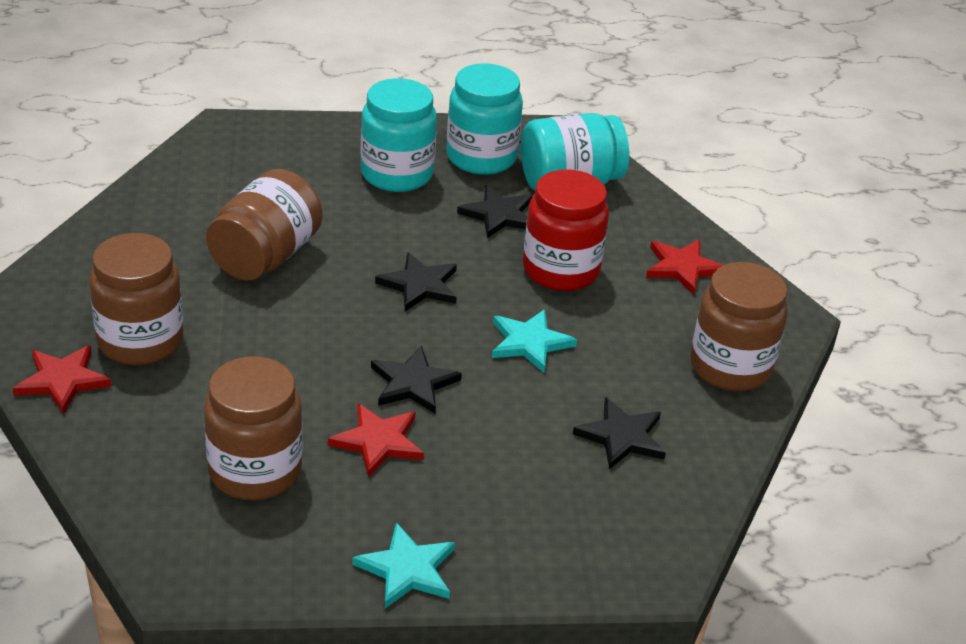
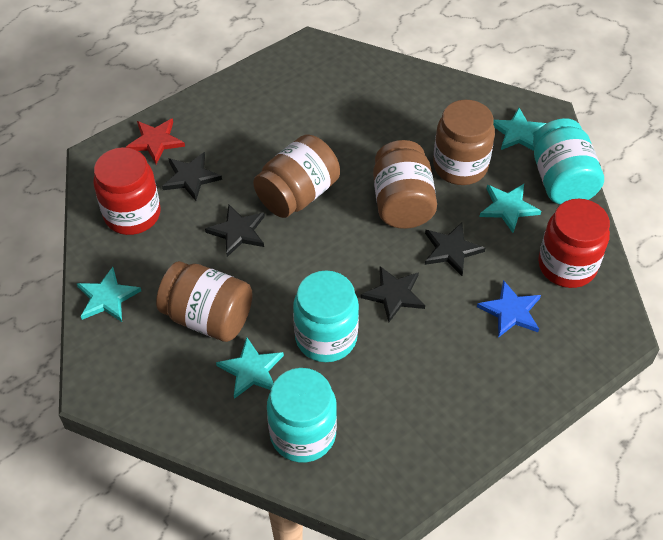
blue star: none = 0 -> [477,280,541,338] = 1
red jar: [523,169,609,291] = 1 -> [93,147,161,235] [538,199,610,288] = 2
red star: [13,345,112,414] [328,403,424,477] [646,239,723,295] = 3 -> [126,118,185,164] = 1
turquoise star: [352,522,455,608] [492,309,577,373] = 2 -> [77,267,141,322] [216,337,284,399] [479,184,541,233] [493,108,546,151] = 4

